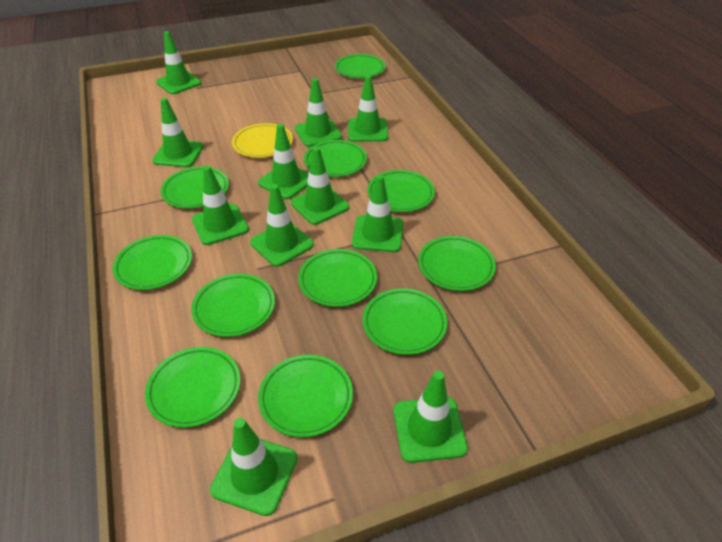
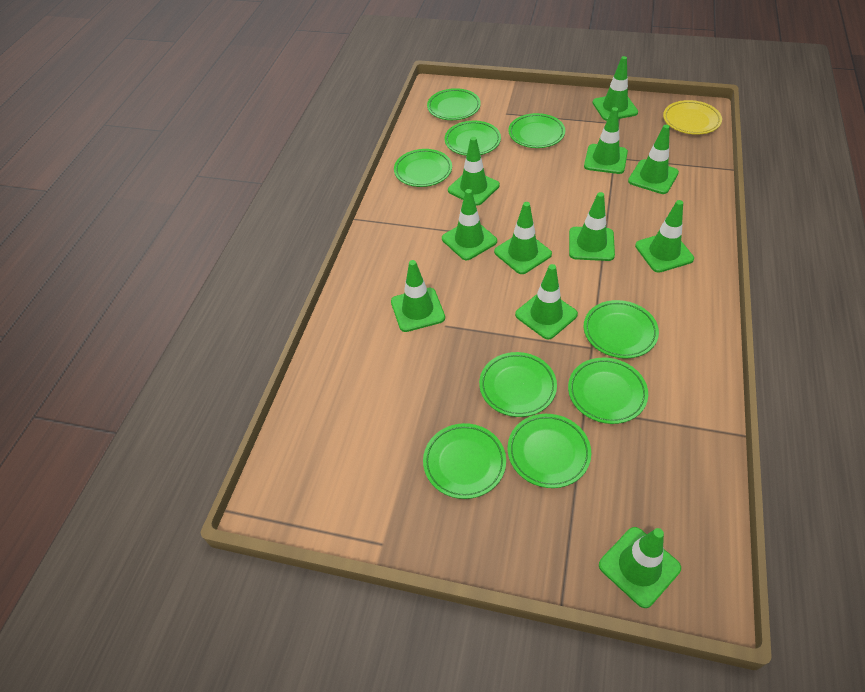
green plate: [112,235,192,290] [145,347,240,428] [161,167,229,209] [191,274,275,337] [258,355,353,437] [298,249,377,307] [304,140,367,177] [335,54,385,78] [363,288,447,355] [367,170,435,212] [418,236,496,291] = 11 -> [394,149,452,187] [423,423,506,499] [427,88,481,120] [444,121,501,156] [479,352,557,417] [508,113,565,148] [508,414,591,488] [568,357,648,424] [584,300,659,358] = 9

